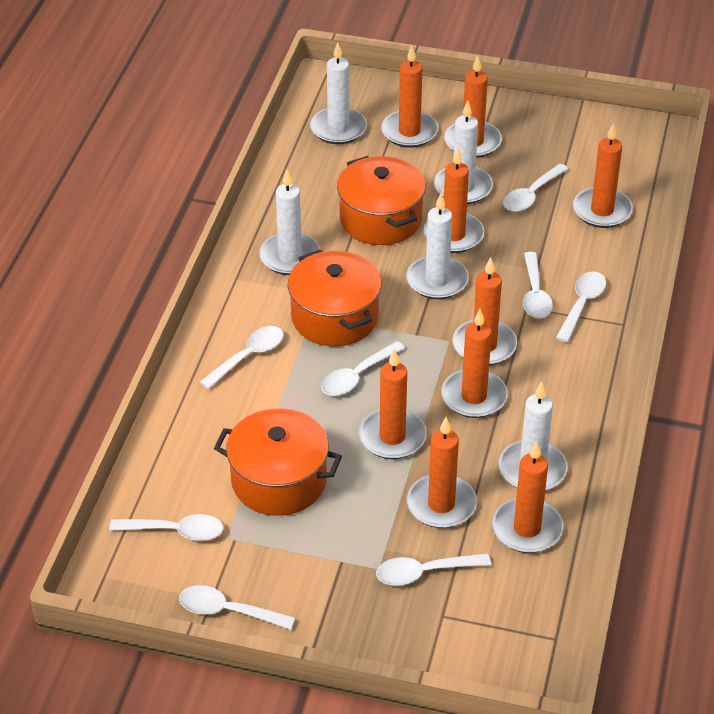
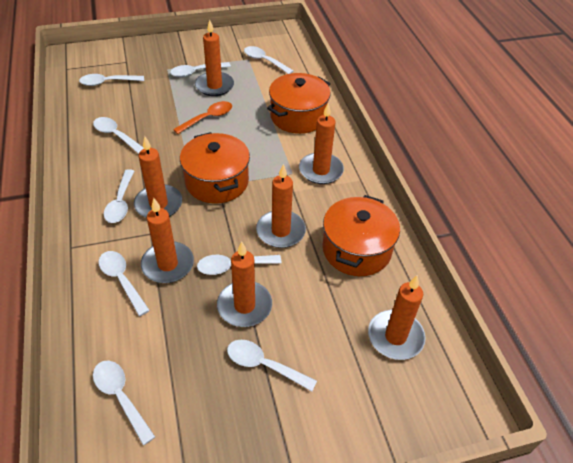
orange candle: [359,349,427,459] [381,45,438,148] [407,417,477,528] [424,148,484,253] [441,309,508,418] [444,55,502,158] [452,257,517,365] [492,441,563,553] [573,123,633,228] = 9 -> [134,136,182,218] [141,198,194,283] [195,19,234,96] [217,242,272,327] [256,164,306,248] [299,103,344,184] [368,275,426,360] = 7
orange spoon: none = 0 -> [173,101,232,134] = 1
white candle: [259,169,320,275] [310,42,367,144] [406,193,469,299] [434,101,493,204] [498,381,568,491] = 5 -> none = 0
white spoon: [109,514,223,541] [179,585,296,630] [200,326,284,389] [321,341,406,396] [376,553,491,586] [503,164,568,212] [523,252,553,318] [556,271,606,342] = 8 -> [79,74,144,86] [93,117,144,154] [93,361,155,445] [98,251,150,316] [104,169,134,223] [170,62,231,77] [197,255,282,275] [227,340,317,391] [244,46,294,74] = 9

